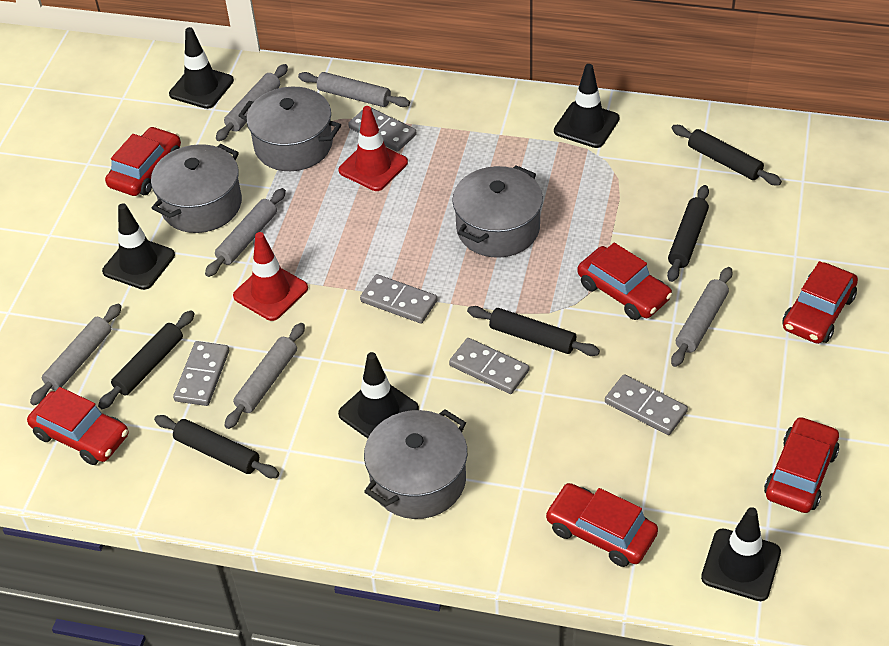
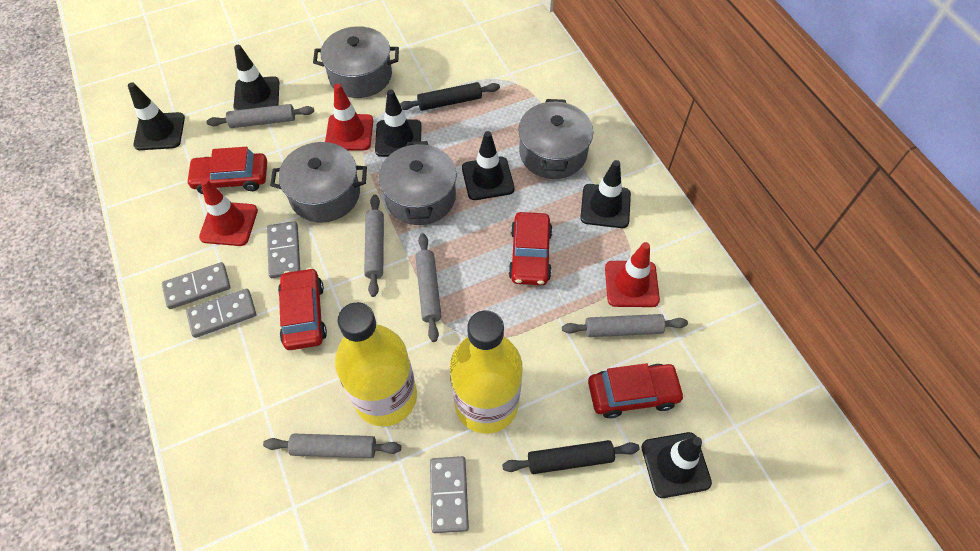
black rolling pin: [98,310,194,409] [154,415,279,478] [467,306,600,356] [667,185,709,282] [672,125,782,185] = 5 -> [400,82,500,111] [502,440,640,474] = 2
black traffic cone: [102,203,175,290] [169,27,234,109] [338,352,419,438] [554,64,620,148] [701,507,781,601] = 5 -> [128,82,185,150] [233,45,279,110] [375,89,421,157] [462,131,515,200] [580,160,631,228] [641,432,712,498] = 6
grey domino: [173,341,229,406] [348,108,417,152] [360,274,437,323] [449,338,529,394] [605,374,688,435] = 5 -> [162,262,230,309] [186,289,256,338] [267,221,300,278] [430,456,469,533] = 4
grey rolling pin: [30,304,122,405] [205,188,286,277] [216,64,288,141] [224,323,305,429] [298,72,410,107] [671,267,733,367] = 6 -> [206,104,314,128] [263,434,401,458] [364,195,384,297] [416,234,441,342] [562,314,688,337] = 5
red car: [27,387,129,465] [105,127,181,196] [545,483,658,567] [577,243,672,320] [764,416,839,513] [782,261,858,344] = 6 -> [186,147,267,194] [278,268,327,350] [508,212,553,285] [588,363,685,419] = 4
red traffic cone: [233,232,308,321] [339,106,408,191] = 2 -> [199,179,258,246] [325,83,373,150] [605,242,660,307] = 3
yellow bottle: none = 0 -> [335,302,417,426] [450,310,522,434] = 2

